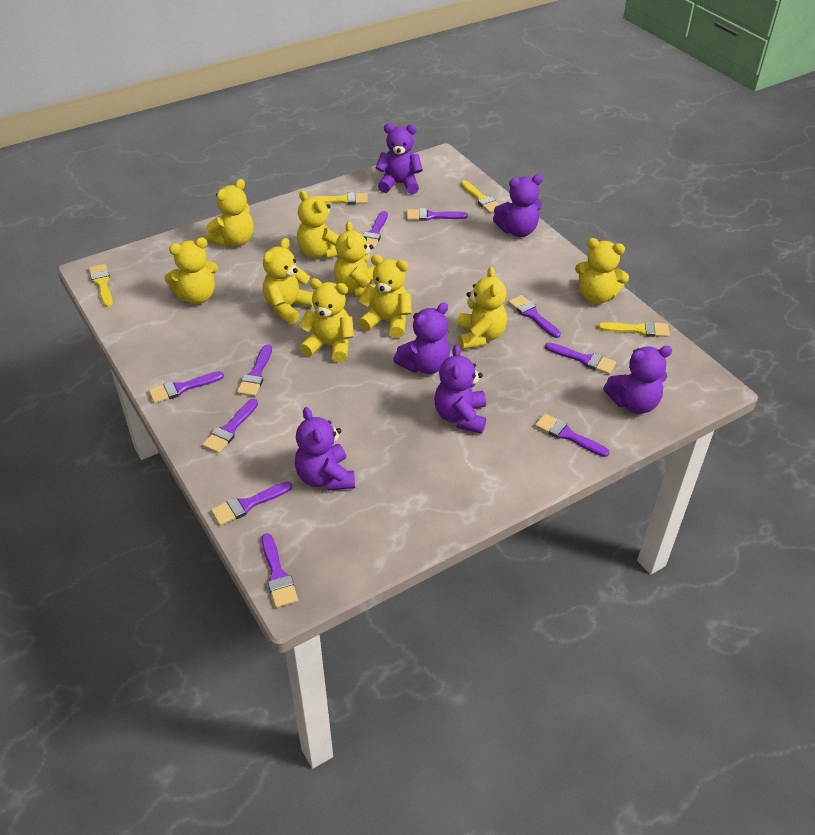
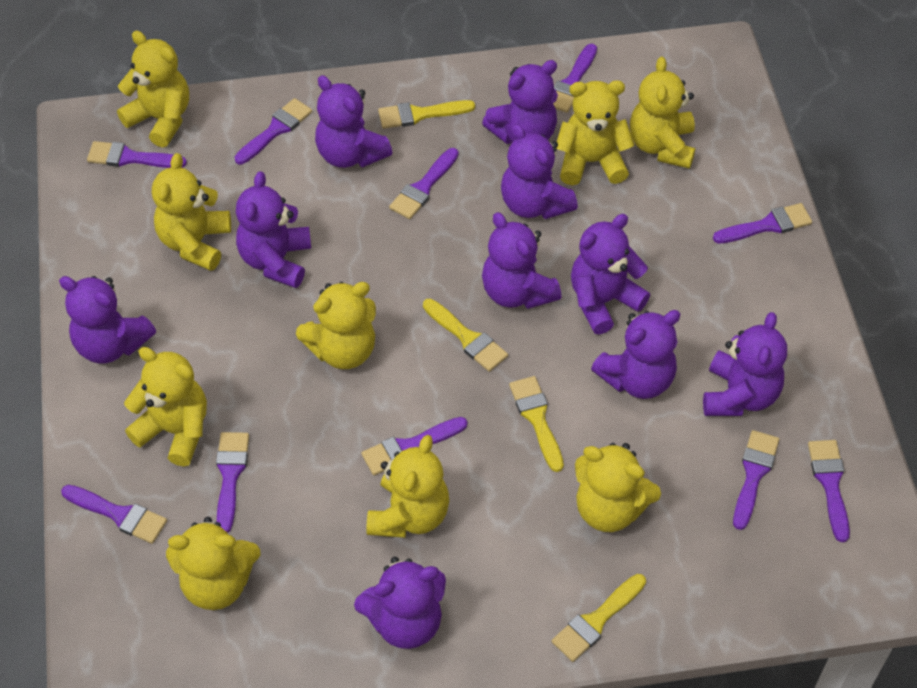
purple teddy bear: [295,407,355,491] [375,123,423,194] [393,303,450,374] [434,344,486,434] [493,175,543,237] [603,346,672,414] = 6 -> [59,276,156,364] [236,171,311,288] [315,75,393,168] [354,557,446,649] [482,60,558,144] [482,212,561,309] [501,124,578,219] [571,214,650,335] [591,310,680,399] [703,312,787,416] = 10

